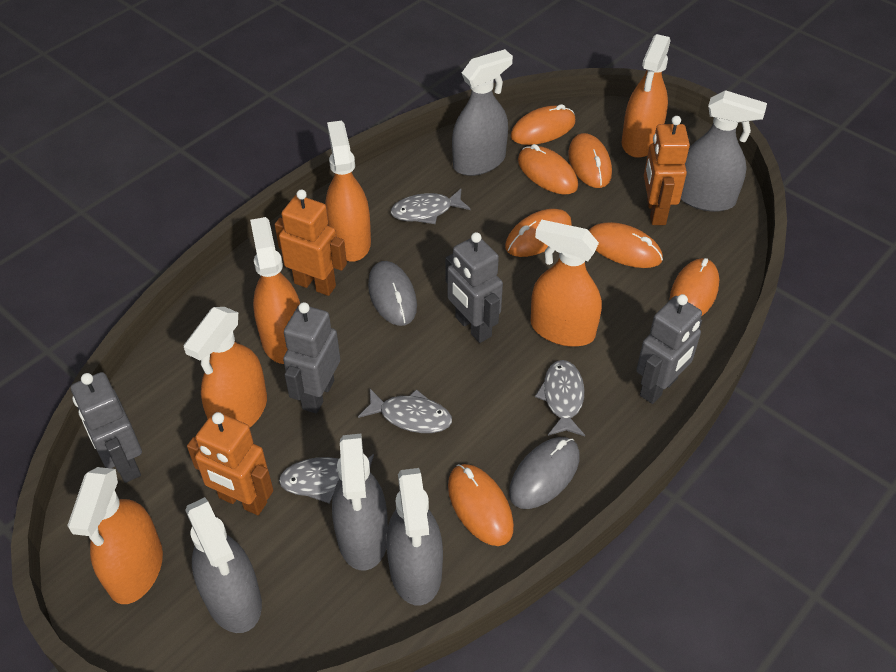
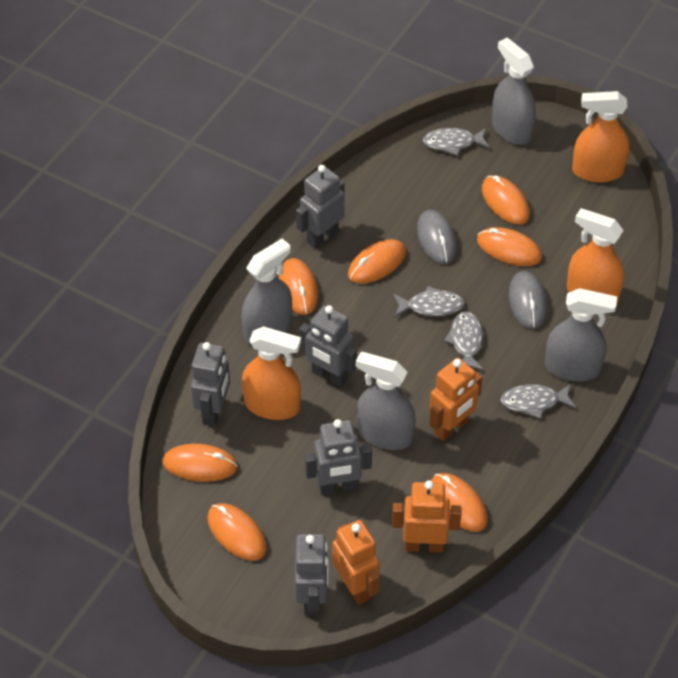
grey robot: [71,372,142,483] [283,302,340,414] [446,232,503,343] [636,294,702,404] = 4 -> [191,342,230,426] [295,534,328,616] [296,165,345,249] [299,305,357,387] [305,419,372,495] = 5
grey spray bottle: [185,497,262,633] [332,434,388,571] [386,468,443,606] [452,49,513,176] [681,90,767,212] = 5 -> [242,239,292,345] [356,352,416,450] [492,38,536,145] [545,288,617,381] = 4
orange spray bottle: [67,467,163,604] [184,307,267,427] [250,217,300,364] [325,121,371,262] [531,219,602,347] [622,34,671,158] = 6 -> [242,326,301,420] [567,208,624,305] [572,91,629,182] = 3

